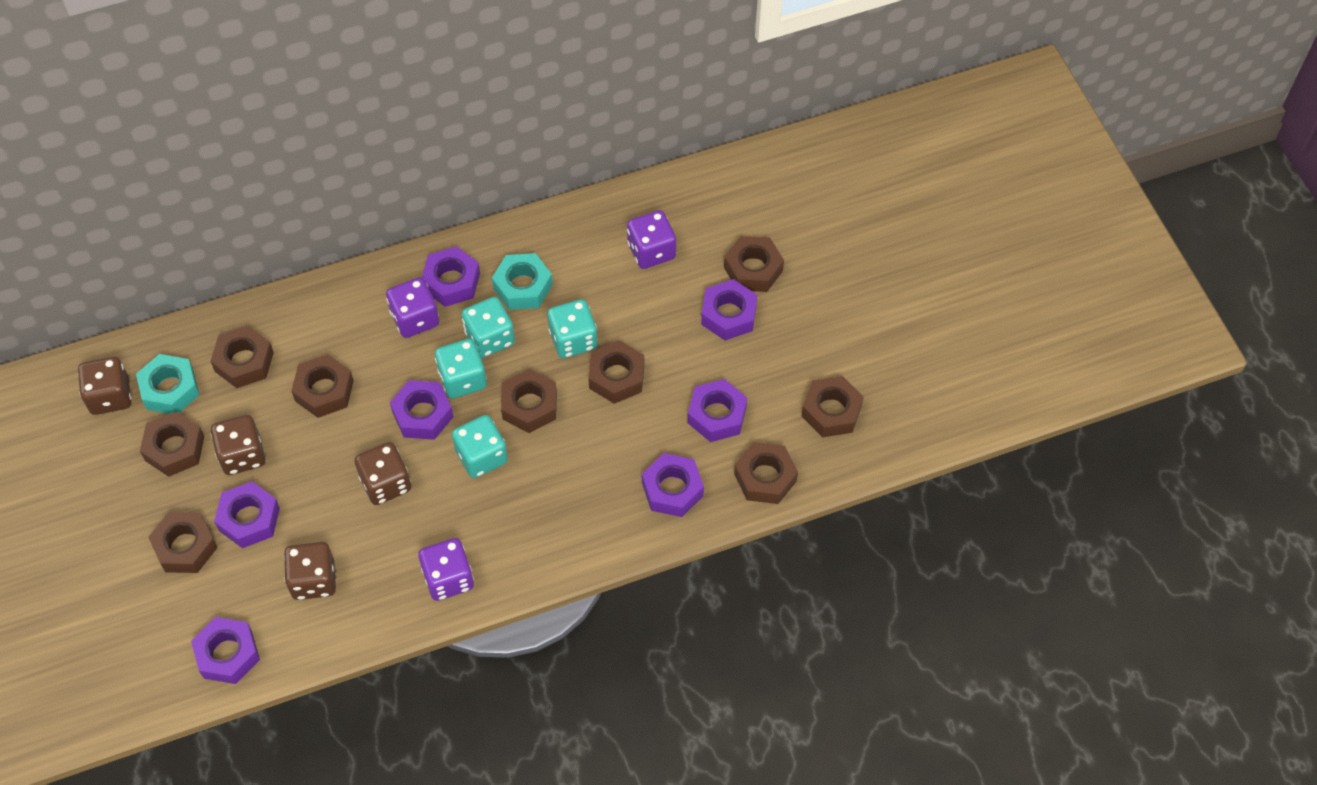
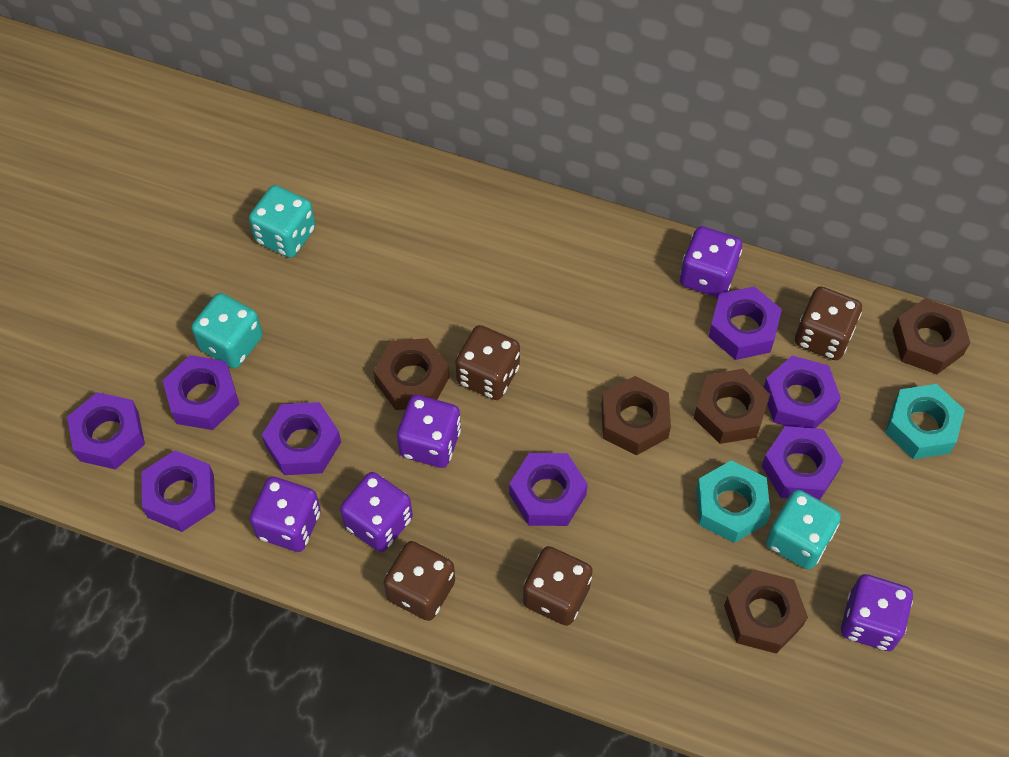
brown nut: [140,411,204,477] [148,512,218,573] [210,326,274,388] [291,354,354,418] [501,369,557,433] [588,340,644,404] [724,236,784,292] [734,442,798,504] [801,376,864,437] = 9 -> [374,338,449,410] [602,376,671,456] [694,369,770,444] [724,569,808,654] [893,298,970,374] = 5
purple dice: [386,277,439,338] [418,538,474,601] [627,210,676,269] = 3 -> [250,476,321,552] [340,472,413,552] [397,395,461,468] [680,226,742,298] [841,574,913,651] = 5
purple nut: [191,617,260,684] [214,481,280,548] [390,380,454,440] [422,246,480,307] [642,453,704,517] [688,379,747,442] [701,279,757,341] = 7 -> [67,392,145,469] [142,450,215,532] [162,355,240,430] [262,402,341,475] [509,453,588,526] [708,286,782,360] [762,426,843,500] [763,356,841,428] = 8
turquoise dice: [435,339,487,398] [452,415,508,478] [461,297,515,358] [547,299,598,358] = 4 -> [191,293,263,368] [249,185,316,258] [766,490,841,570] = 3

